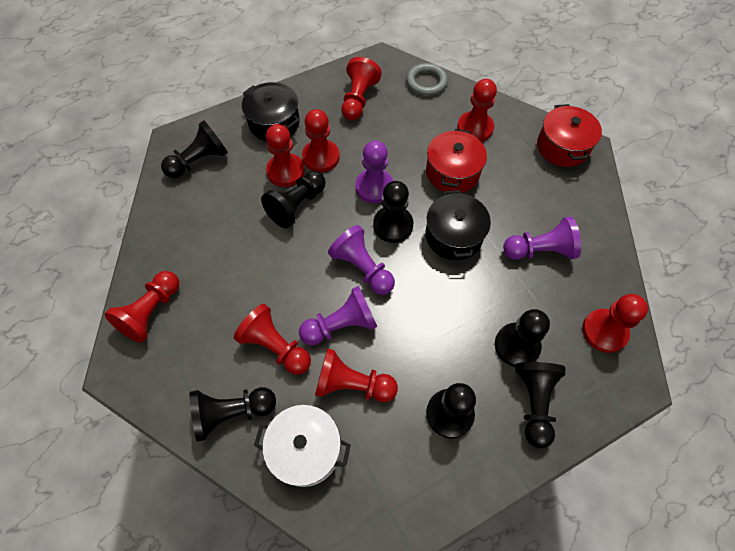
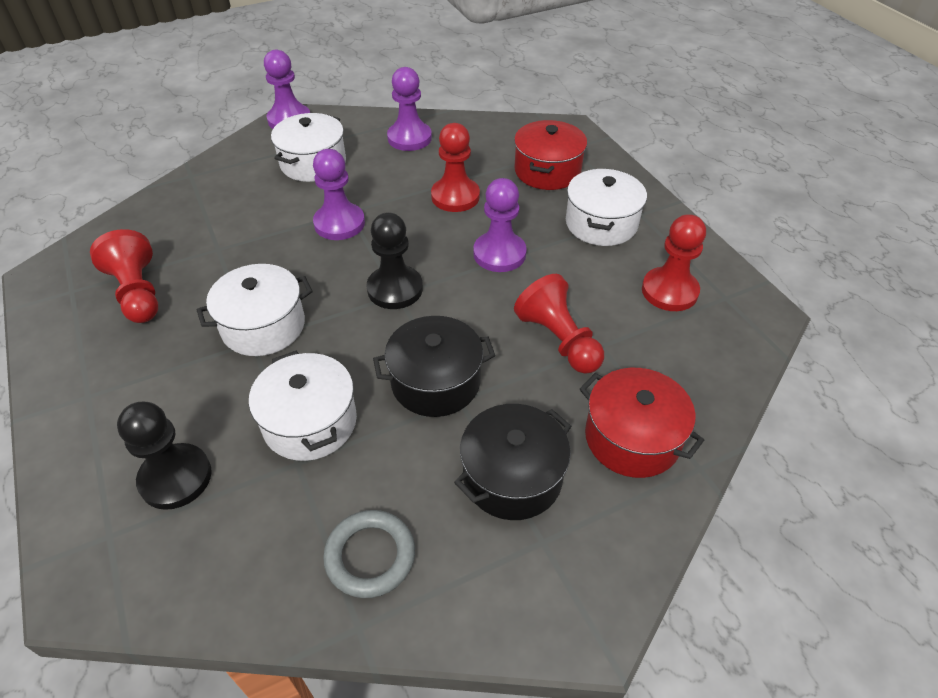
black pawn: [161,120,228,178] [190,387,276,442] [261,171,326,228] [373,181,413,243] [426,383,476,438] [495,309,550,367] [515,362,566,449] = 7 -> [117,402,212,510] [367,212,423,309] = 2
red pawn: [104,271,179,343] [234,304,311,375] [266,124,305,187] [302,109,340,172] [315,348,398,402] [341,57,382,120] [457,79,497,142] [582,294,648,353] = 8 -> [90,229,158,323] [431,123,480,212] [514,274,604,374] [642,214,706,311] = 4
white pot: [254,405,351,487] = 1 -> [197,264,312,356] [249,351,357,461] [271,113,346,182] [566,168,647,246] = 4

